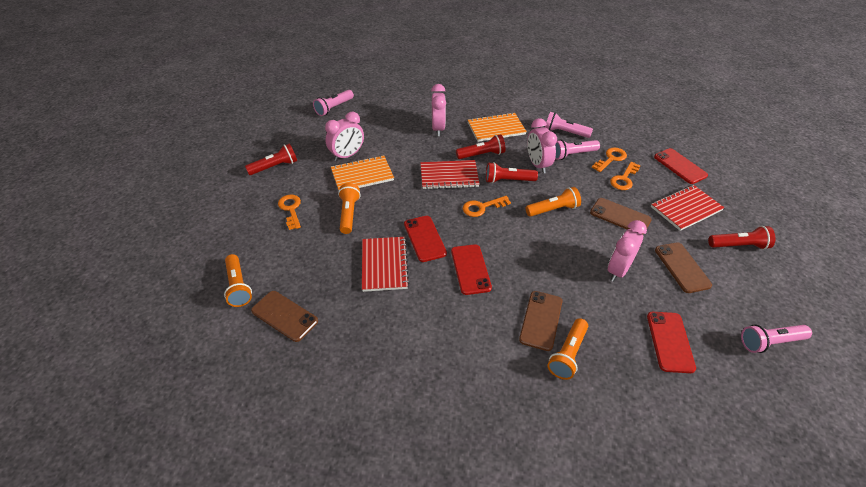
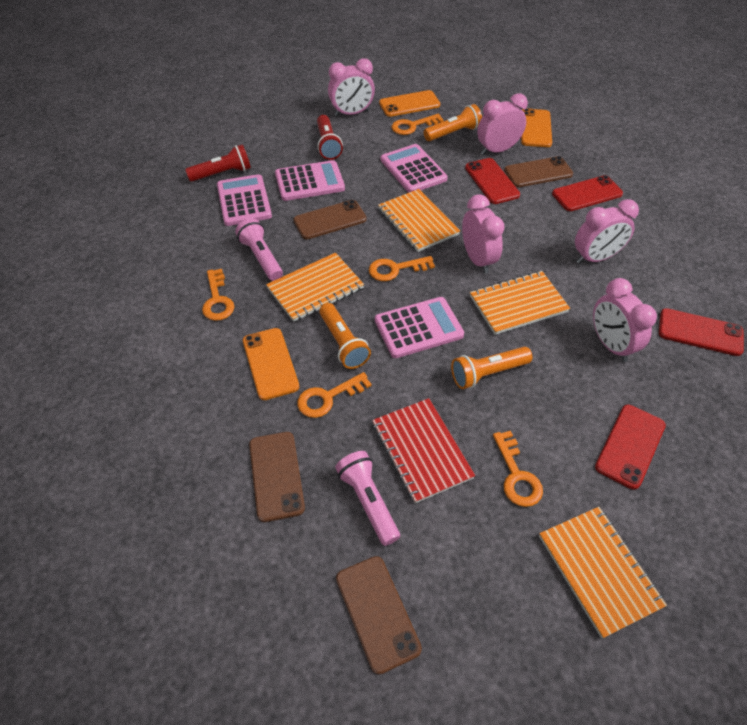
orange flashlight: [224,254,252,307] [338,183,361,234] [526,187,581,217] [547,318,588,380] = 4 -> [319,303,371,369] [424,104,482,141] [451,347,533,389] = 3
orange key: [278,194,301,230] [463,196,511,217] [592,147,627,172] [610,162,641,190] = 4 -> [202,269,235,321] [297,372,372,418] [369,256,435,281] [392,114,444,135] [493,431,543,507] = 5
orange notebook: [331,155,394,190] [468,112,527,142] = 2 -> [266,253,364,322] [378,189,460,252] [470,271,570,335] [539,507,667,639] = 4
orange phone: none = 0 -> [243,328,299,400] [379,90,440,117] [521,108,552,147] = 3
pink calculator: none = 0 -> [217,174,272,226] [275,160,345,201] [375,297,464,358] [381,144,448,193] = 4
pink clock: [325,112,364,161] [431,84,446,136] [527,118,557,174] [608,220,647,282] = 4 -> [328,58,375,116] [462,194,505,274] [477,93,528,155] [575,199,639,264] [593,278,657,362] = 5
pink flashlight: [313,90,354,116] [545,112,593,138] [555,139,600,160] [741,324,812,353] = 4 -> [235,218,283,281] [335,451,400,546] = 2
red flashlight: [245,144,297,175] [456,134,505,159] [486,162,538,183] [708,226,775,250] = 4 -> [185,144,251,182] [317,115,343,160] = 2
red notebook: [362,237,409,292] [420,160,480,189] [651,185,725,231] = 3 -> [372,398,475,503] = 1

